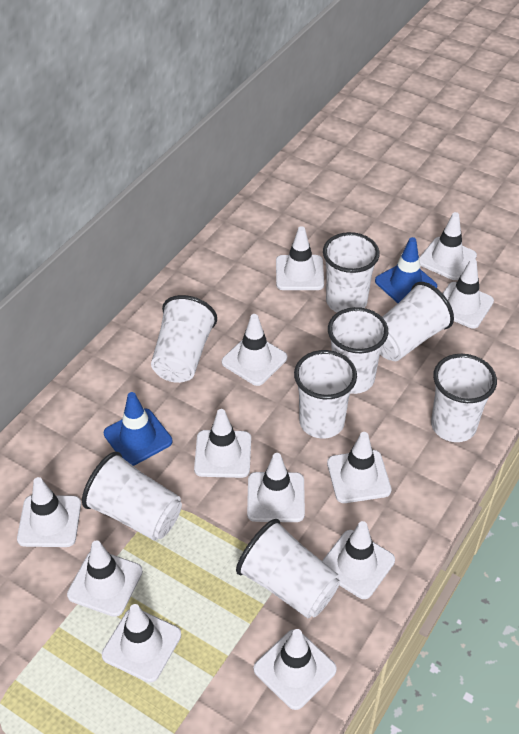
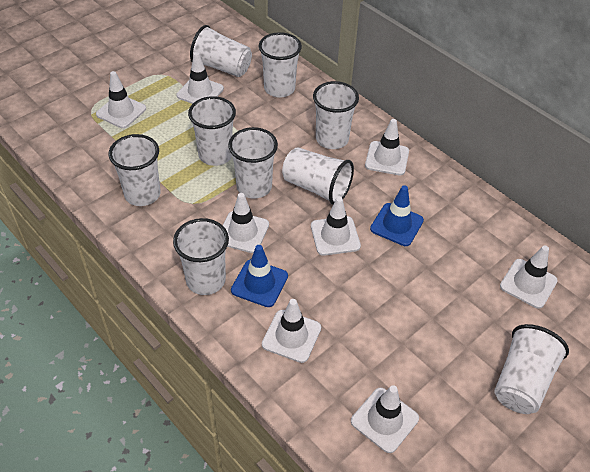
white cup: [82,452,182,541] [151,295,217,383] [236,519,340,618] [294,350,357,438] [323,232,380,312] [328,307,388,394] [380,282,454,361] [431,354,497,442] = 8 -> [108,134,161,206] [173,218,229,295] [188,96,236,166] [190,25,252,77] [228,127,278,199] [259,32,302,98] [282,147,354,205] [313,81,359,149] [494,324,569,414] = 9
white traffic cone: [17,477,81,547] [67,540,143,617] [102,604,181,683] [194,409,251,478] [222,314,287,386] [247,453,305,522] [254,629,337,710] [276,226,324,290] [322,521,395,599] [327,432,391,503] [419,212,477,280] [442,259,494,329] = 12 -> [96,71,146,128] [176,52,224,104] [223,193,269,253] [262,299,321,363] [311,197,361,256] [351,385,419,453] [365,119,409,176] [500,245,558,309] = 8

